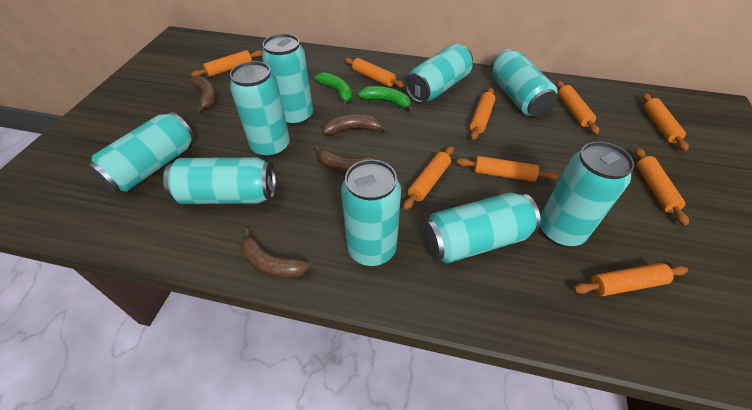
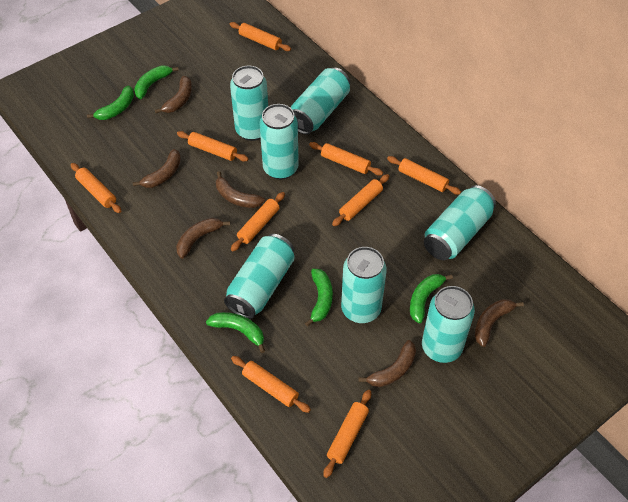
brown banana: [190,75,216,113] [241,228,310,278] [314,145,379,173] [323,115,388,135] = 4 -> [133,149,181,188] [155,76,192,113] [176,218,230,259] [216,171,265,208] [358,340,416,387] [475,299,524,347] = 6
green banana: [315,72,352,106] [358,86,414,112] = 2 -> [87,86,134,120] [134,65,179,99] [206,312,265,353] [305,269,333,327] [410,274,453,323] = 5
turquoise can: [88,112,195,193] [163,157,276,204] [230,61,290,158] [262,34,313,126] [341,160,401,266] [405,44,473,103] [422,193,541,263] [491,49,558,117] [540,141,634,247] = 9 -> [224,234,295,319] [230,66,268,141] [259,104,299,180] [291,67,350,134] [341,247,387,323] [422,286,475,363] [424,185,496,260] = 7

